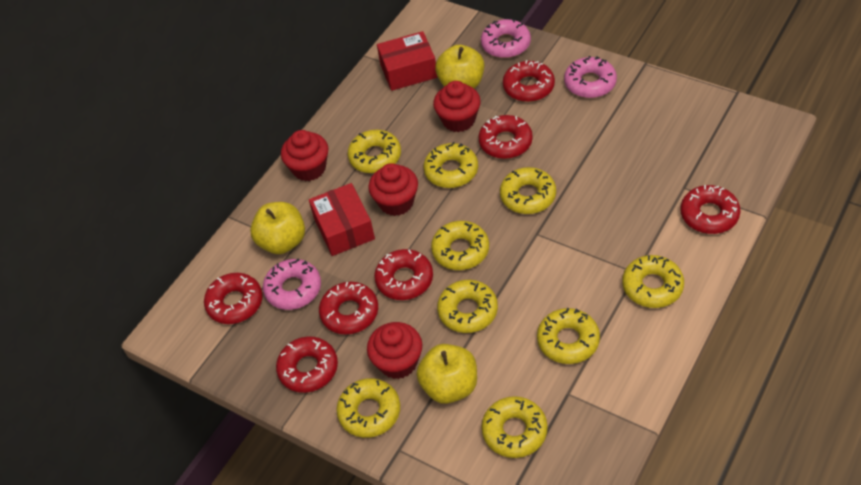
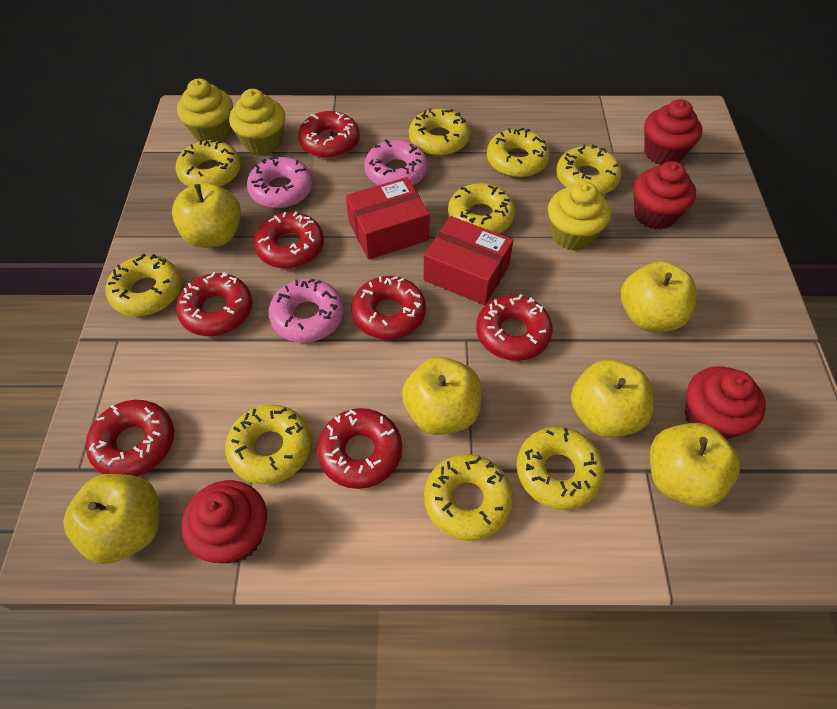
yellow apple: [250,202,305,254] [417,344,477,404] [435,45,484,89] = 3 -> [63,474,159,564] [172,182,241,248] [402,357,482,435] [571,360,654,438] [621,261,697,332] [650,423,740,507] = 6
yellow cupcake: none = 0 -> [177,79,233,142] [229,89,285,155] [548,181,611,250] = 3

